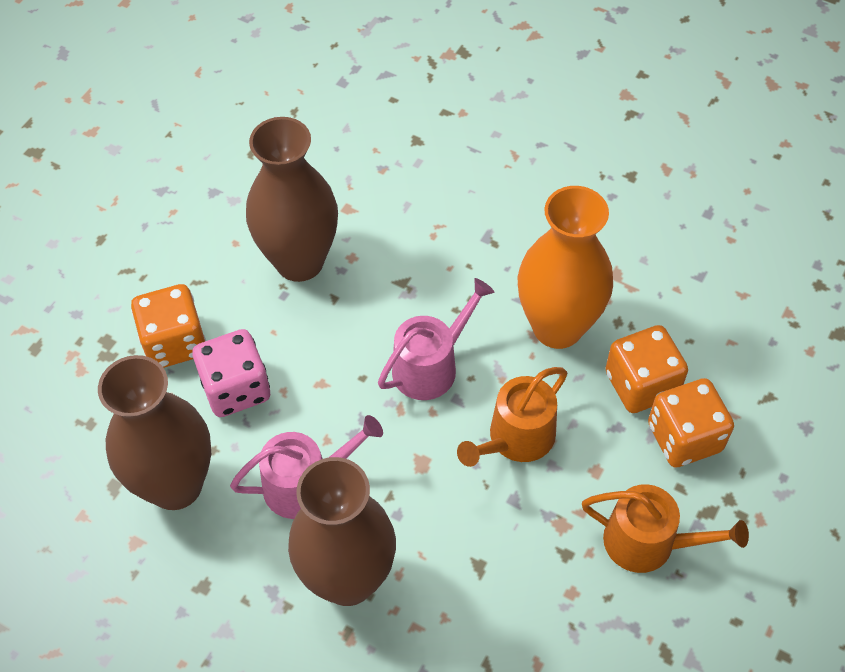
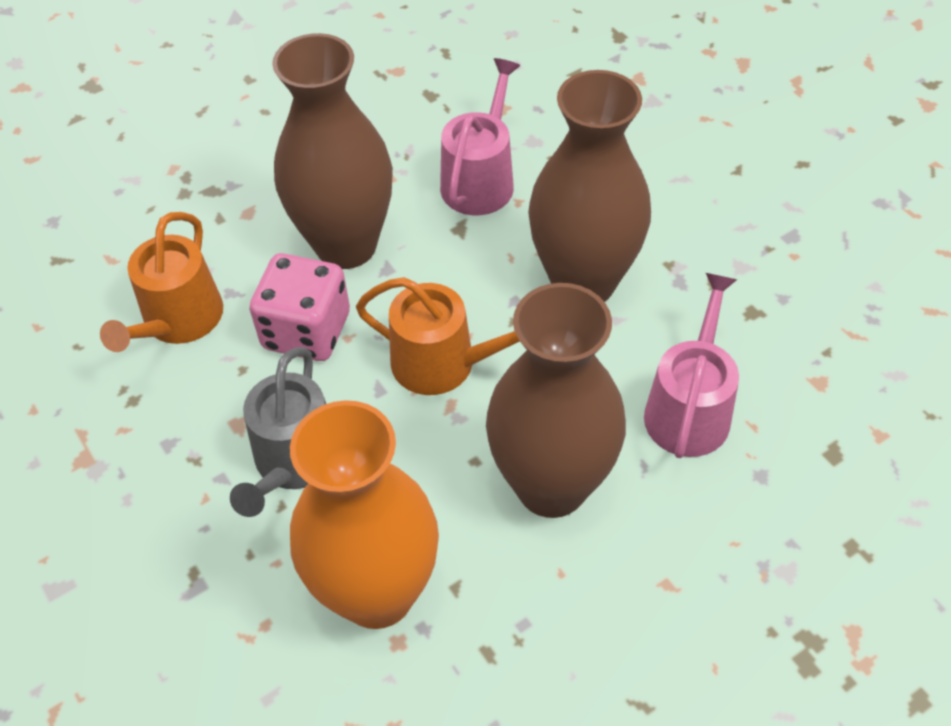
grey watering can: none = 0 -> [230,347,326,517] = 1
orange dice: [131,284,206,368] [605,325,688,413] [648,378,734,468] = 3 -> none = 0

